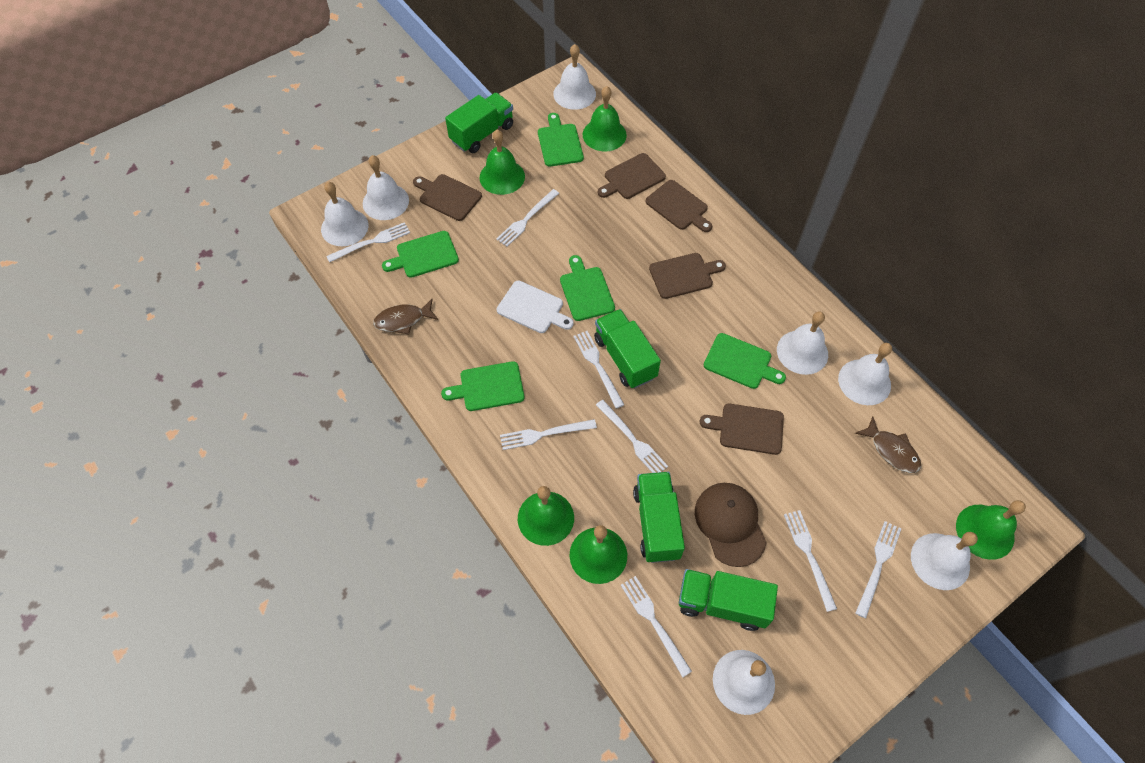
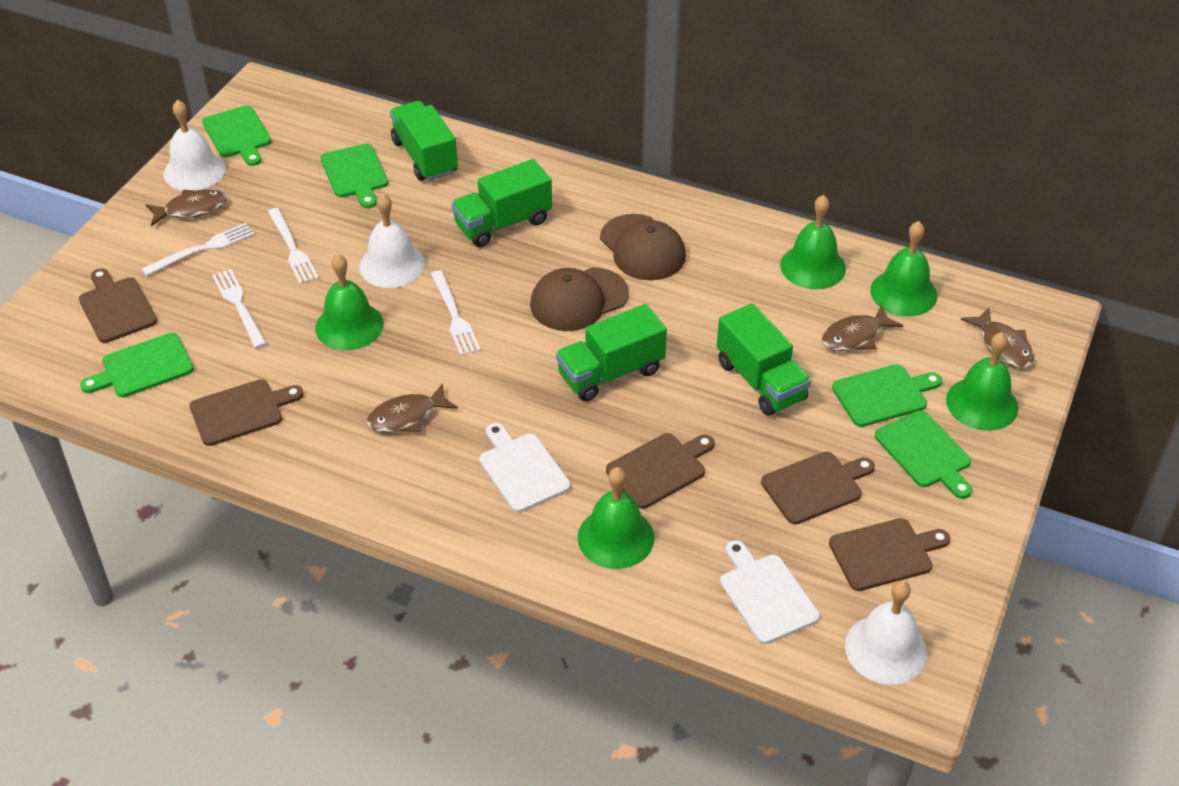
brown cap: [695,483,767,567] = 1 -> [530,267,629,331] [600,214,686,280] = 2
brown fish: [373,299,438,335] [855,417,921,473] = 2 -> [146,189,227,226] [366,383,458,433] [822,305,903,351] [961,308,1034,368] = 4
white bell: [321,182,368,246] [363,155,409,220] [553,44,596,110] [713,650,775,715] [777,311,828,375] [838,343,892,405] [911,532,978,590] = 7 -> [164,100,226,190] [359,194,425,288] [845,580,927,685] = 3
white cutting board: [497,281,574,333] = 1 -> [479,423,571,513] [720,540,820,644] = 2
white fork: [326,222,410,263] [496,189,559,247] [500,419,597,450] [573,331,624,408] [596,400,668,473] [621,576,692,678] [784,510,837,612] [856,521,901,618] = 8 -> [142,223,255,276] [212,269,267,348] [268,208,319,284] [431,270,481,356] = 4

